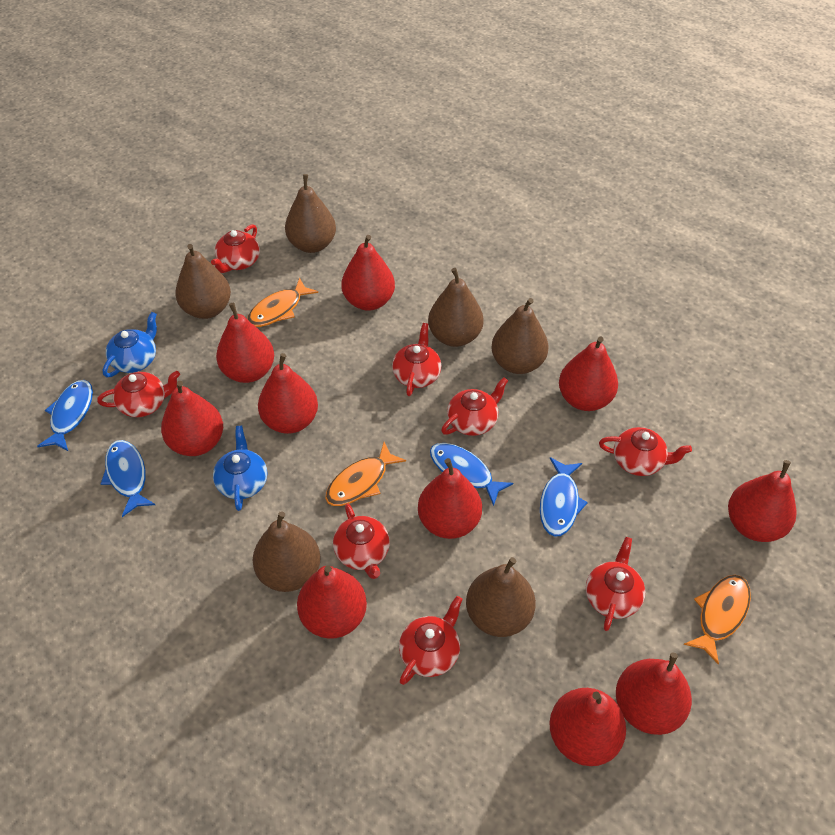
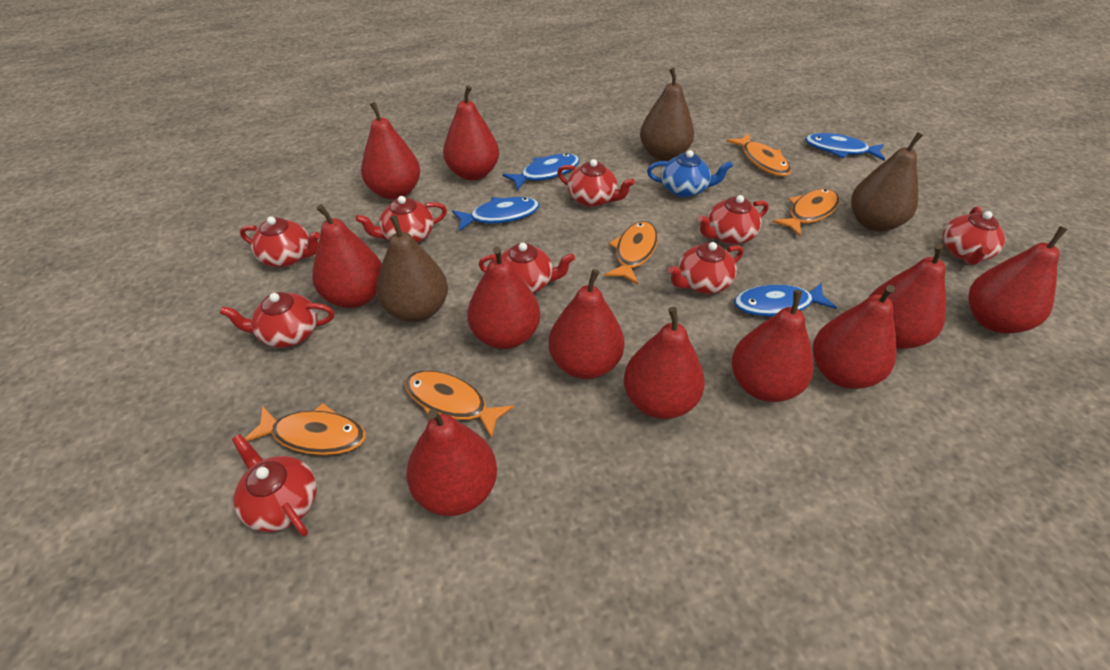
blue teapot: [103,312,157,377] [213,426,267,511] = 2 -> [647,150,733,197] = 1
brown pear: [175,244,231,319] [253,511,321,592] [285,174,336,253] [428,268,484,347] [466,557,536,637] [491,298,549,374] = 6 -> [376,215,448,322] [640,68,694,161] [851,132,923,232] = 3
orange fish: [247,278,318,327] [325,442,406,506] [684,575,751,665] = 3 -> [245,403,366,455] [405,370,514,439] [605,221,658,285] [727,133,791,176] [773,189,839,237] = 5
red pear: [161,381,223,456] [216,303,274,383] [258,353,318,434] [297,565,367,639] [341,235,395,311] [418,458,482,539] [550,688,626,766] [559,336,618,411] [616,652,692,735] [728,460,797,542] = 10 -> [312,204,382,308] [361,102,420,200] [406,409,497,516] [443,85,499,180] [467,246,540,349] [549,269,625,379] [624,307,705,419] [732,290,814,402] [813,285,897,389] [868,243,946,349] [968,226,1068,333] = 11
red teapot: [97,371,180,417] [211,224,260,273] [333,503,390,579] [392,323,441,396] [399,596,463,685] [441,377,508,436] [586,537,645,631] [599,427,692,476] = 8 -> [220,292,334,348] [232,434,317,537] [240,217,320,267] [355,196,447,243] [479,243,575,293] [557,159,635,207] [668,242,743,294] [698,195,768,245] [942,206,1005,265] = 9

